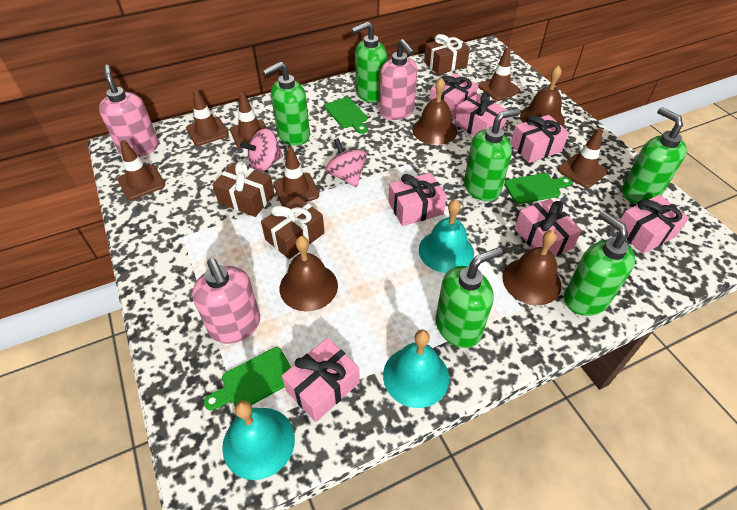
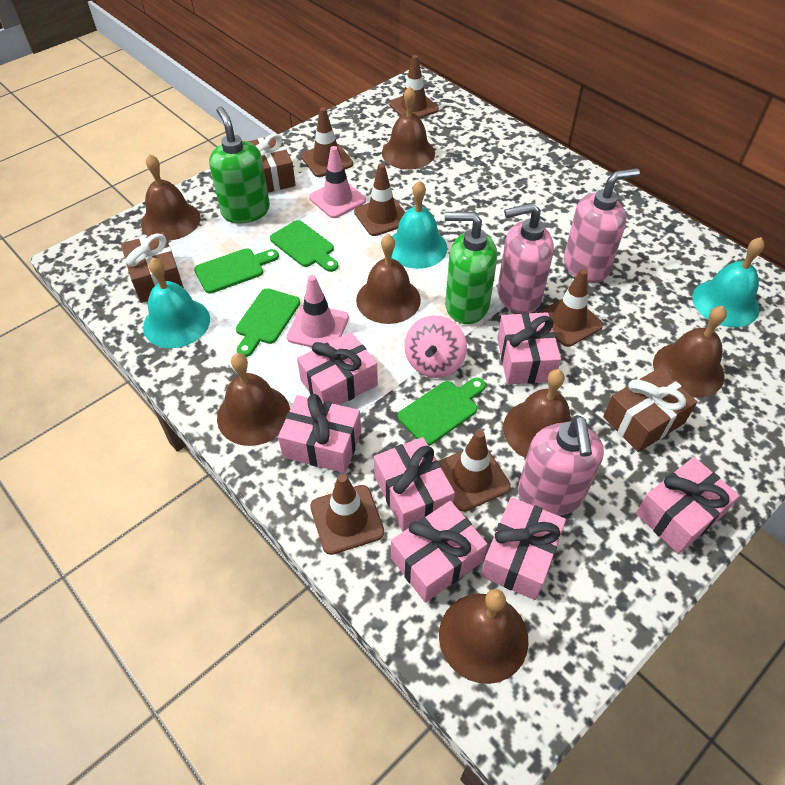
brown bell: [280,236,338,312] [412,78,457,145] [502,230,562,305] [520,65,565,127] = 4 -> [141,154,201,241] [217,353,290,446] [356,234,421,324] [382,87,435,170] [439,589,529,684] [503,369,572,458] [653,306,727,398] = 7
green cutting board: [204,347,291,411] [325,97,367,134] [504,173,572,204] = 3 -> [194,248,279,294] [236,288,300,357] [270,220,339,272] [398,378,486,446] = 4
green soap dispenser: [263,62,310,146] [351,22,387,103] [436,247,503,348] [464,109,520,201] [564,211,635,316] [622,107,687,204] = 6 -> [209,106,270,224] [445,212,497,324] = 2
pink spinning top: [240,129,283,172] [325,138,367,187] = 2 -> [404,315,467,378] = 1
pink traffic cone: none = 0 -> [287,275,349,347] [309,146,366,218] = 2

